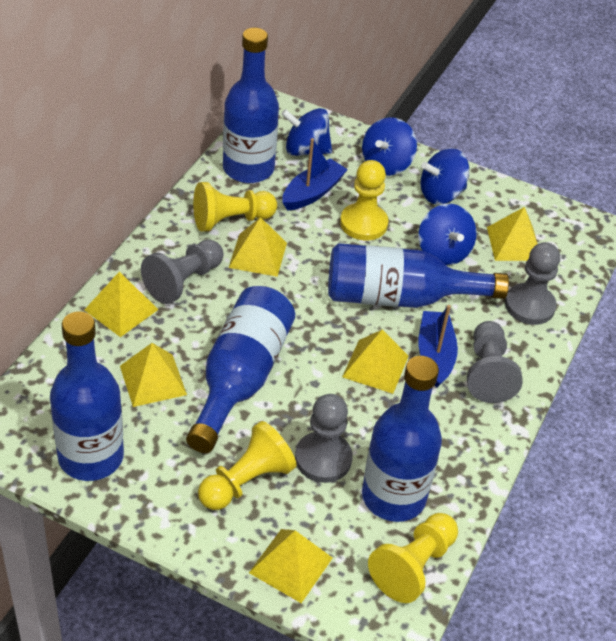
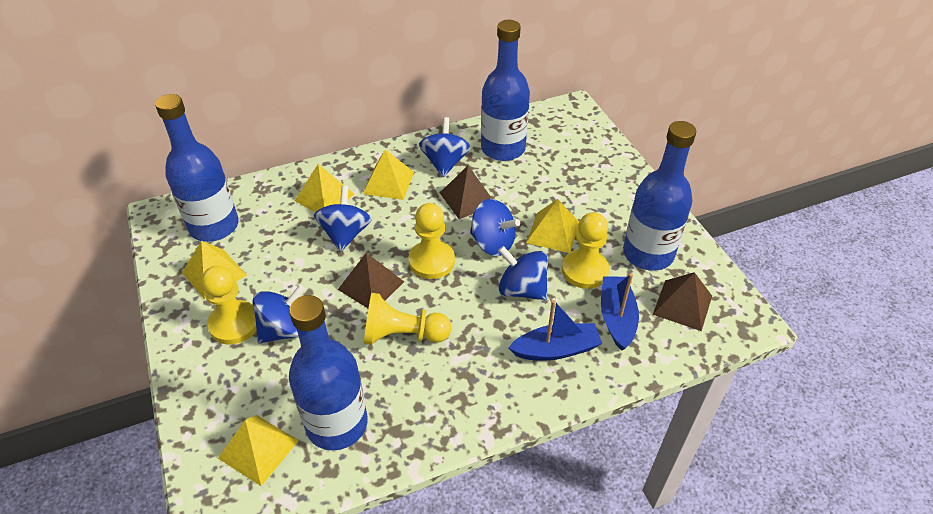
blue bottle: [50,311,124,481] [186,286,295,453] [223,28,279,183] [328,243,509,308] [362,356,442,522] = 5 -> [155,94,239,242] [289,295,368,450] [481,20,530,161] [623,121,696,271] = 4
blue spinning top: [281,108,332,156] [362,117,417,176] [419,204,477,265] [421,148,469,205] = 4 -> [252,285,305,343] [314,186,372,252] [419,117,471,177] [470,199,520,256] [498,246,548,300] = 5
brown pyramid: none = 0 -> [338,253,404,308] [440,166,492,219] [653,272,712,331] = 3
grey pawn: [141,240,223,304] [295,394,353,483] [467,321,523,403] [505,242,560,325] = 4 -> none = 0
yellow pyramid: [84,272,159,337] [120,343,187,407] [229,217,287,277] [249,529,332,603] [342,330,408,394] [487,207,538,261] = 6 -> [182,241,247,300] [218,415,299,486] [295,164,354,212] [363,149,414,200] [526,199,579,253] = 5

